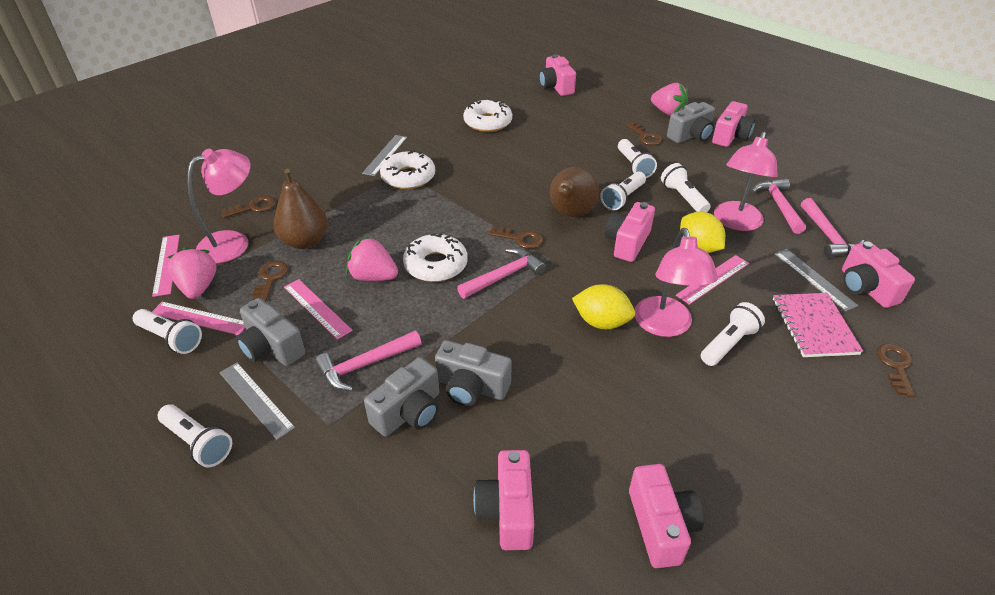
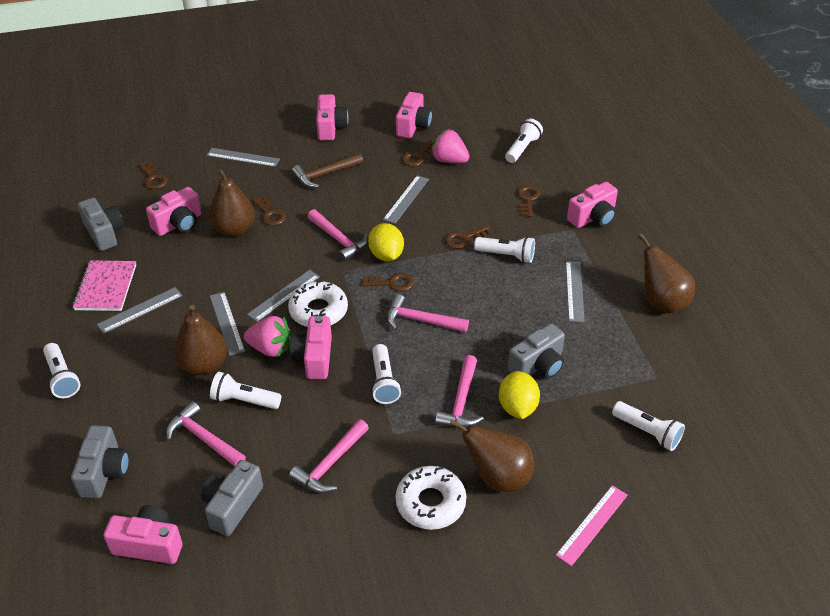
brown hammer: none = 0 -> [292,153,363,188] = 1
brown key: [221,196,276,218] [252,261,289,302] [488,227,543,249] [626,122,662,145] [876,344,915,397] = 5 -> [138,161,168,189] [252,196,286,226] [362,273,414,291] [402,140,433,166] [445,225,492,249] [517,185,540,217] = 6
brown pear: [274,169,328,249] [550,167,599,217] = 2 -> [173,305,227,375] [208,168,255,237] [450,420,534,492] [638,234,695,313] = 4
grey ruler: [219,362,295,440] [362,135,407,176] [774,249,858,312] = 3 -> [97,287,182,334] [207,148,280,167] [210,292,245,356] [247,270,320,322] [383,175,429,224] [566,261,585,322] = 6
pink hammer: [315,331,422,391] [457,248,546,298] [751,179,806,234] [801,198,864,258] = 4 -> [166,401,246,466] [289,419,369,493] [308,209,368,261] [387,294,469,332] [435,355,484,428] = 5
pink lamp: [187,149,251,263] [635,228,718,337] [714,132,778,231] = 3 -> none = 0
pink ruler: [152,235,180,297] [152,302,245,335] [284,279,353,340] [676,255,749,305] = 4 -> [556,485,628,566] = 1
pink strawberry: [168,247,216,299] [346,236,398,281] [651,83,688,116] = 3 -> [244,316,292,357] [430,129,470,163] = 2
white donut: [380,150,435,189] [403,233,468,282] [463,99,512,132] = 3 -> [288,280,348,327] [396,466,466,530] = 2

